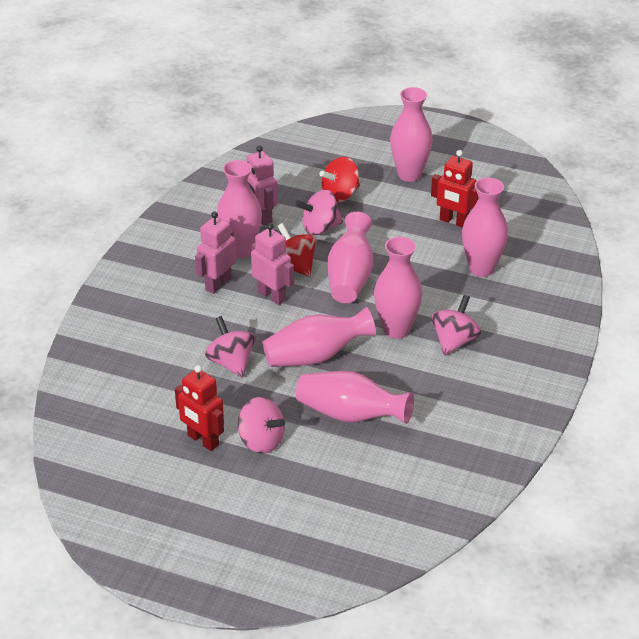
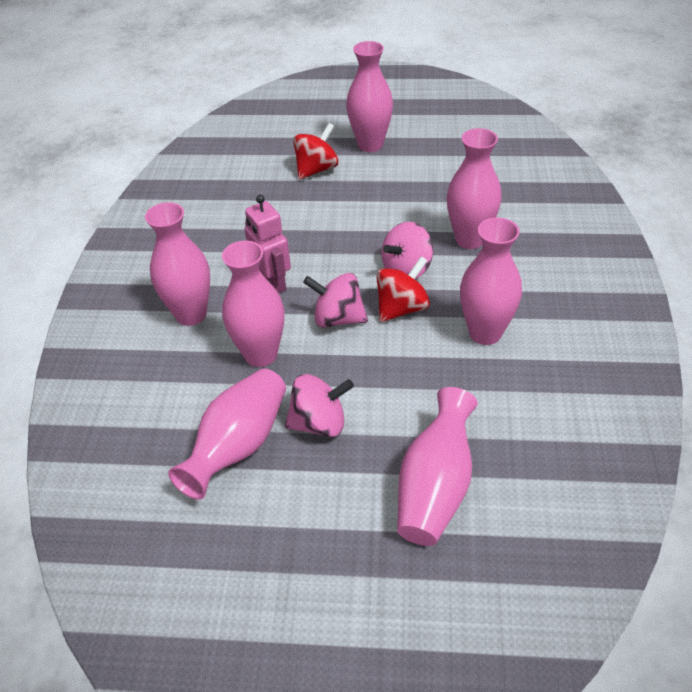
pink robot: [195,212,236,294] [247,145,278,226] [251,223,294,305] = 3 -> [244,195,291,293] = 1
pink spinning top: [205,316,255,378] [238,397,285,454] [295,190,343,235] [431,295,481,356] = 4 -> [285,374,354,437] [303,273,368,328] [382,222,433,279] = 3
red robot: [175,365,224,451] [431,150,478,228] = 2 -> none = 0

